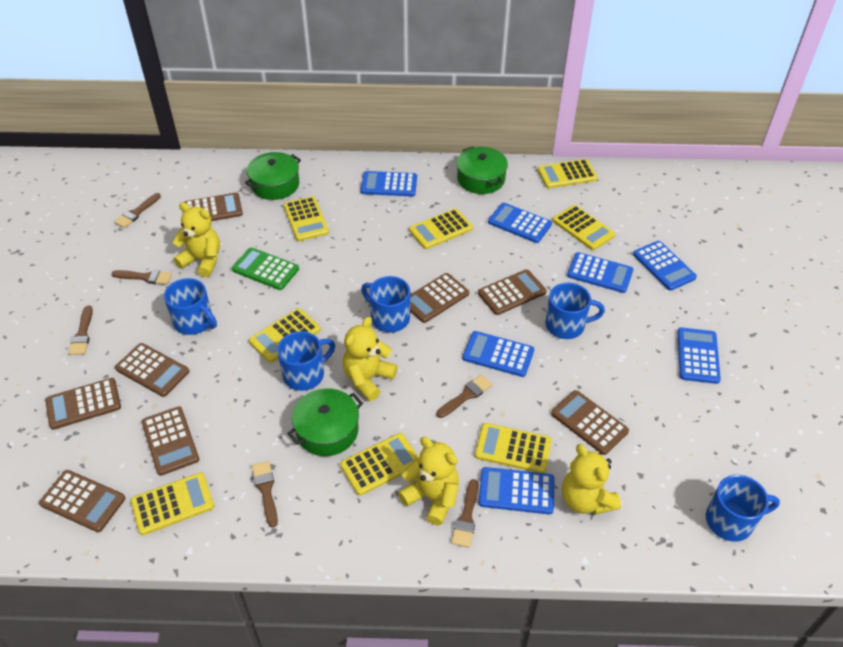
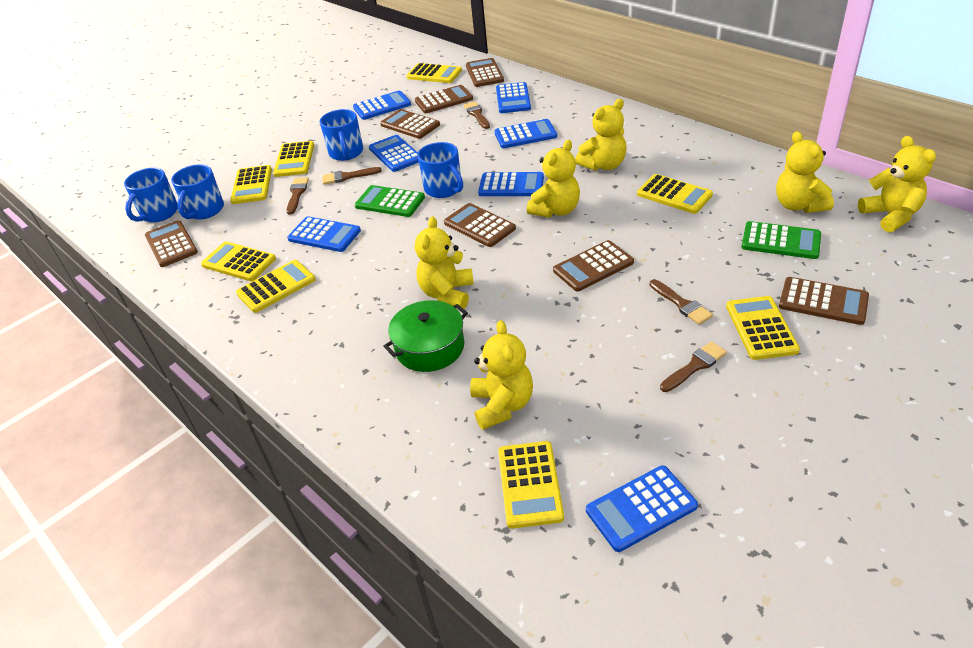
blue mug: [164,278,217,335] [277,331,335,391] [361,276,410,333] [546,283,605,339] [706,475,780,542] = 5 -> [124,168,178,222] [171,164,224,219] [320,109,363,161] [418,142,463,198] = 4
brown brush: [69,305,93,355] [111,270,172,285] [114,193,161,228] [252,461,278,528] [436,374,493,418] [451,479,478,548] = 6 -> [286,177,309,215] [322,167,382,185] [464,101,490,129] [650,279,713,325] [660,341,727,392] = 5
brown calculator: [39,470,125,532] [45,378,121,430] [115,343,189,397] [142,406,199,476] [184,193,243,221] [410,273,469,323] [478,269,546,315] [551,390,629,455] = 8 -> [145,220,198,267] [380,109,440,139] [415,85,473,113] [444,203,516,247] [466,58,504,87] [553,240,634,292] [779,277,869,325] = 7
green calculator: [232,247,299,290] = 1 -> [355,185,425,217] [741,221,821,259] = 2
green pot: [245,152,301,200] [287,388,363,456] [457,147,508,194] = 3 -> [383,300,468,372] = 1
yellow teddy bear: [172,202,220,277] [343,317,398,401] [398,437,459,526] [562,444,621,515] = 4 -> [415,216,474,309] [470,320,533,430] [527,140,580,218] [575,99,627,171] [776,131,834,213] [858,136,936,232] = 6

